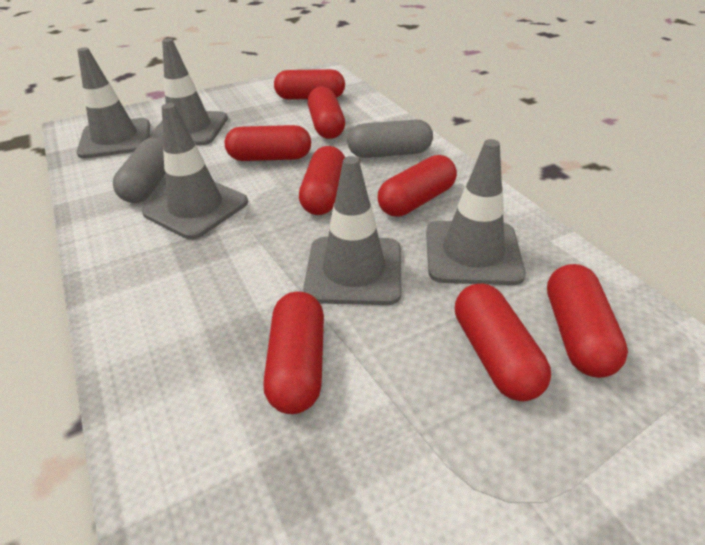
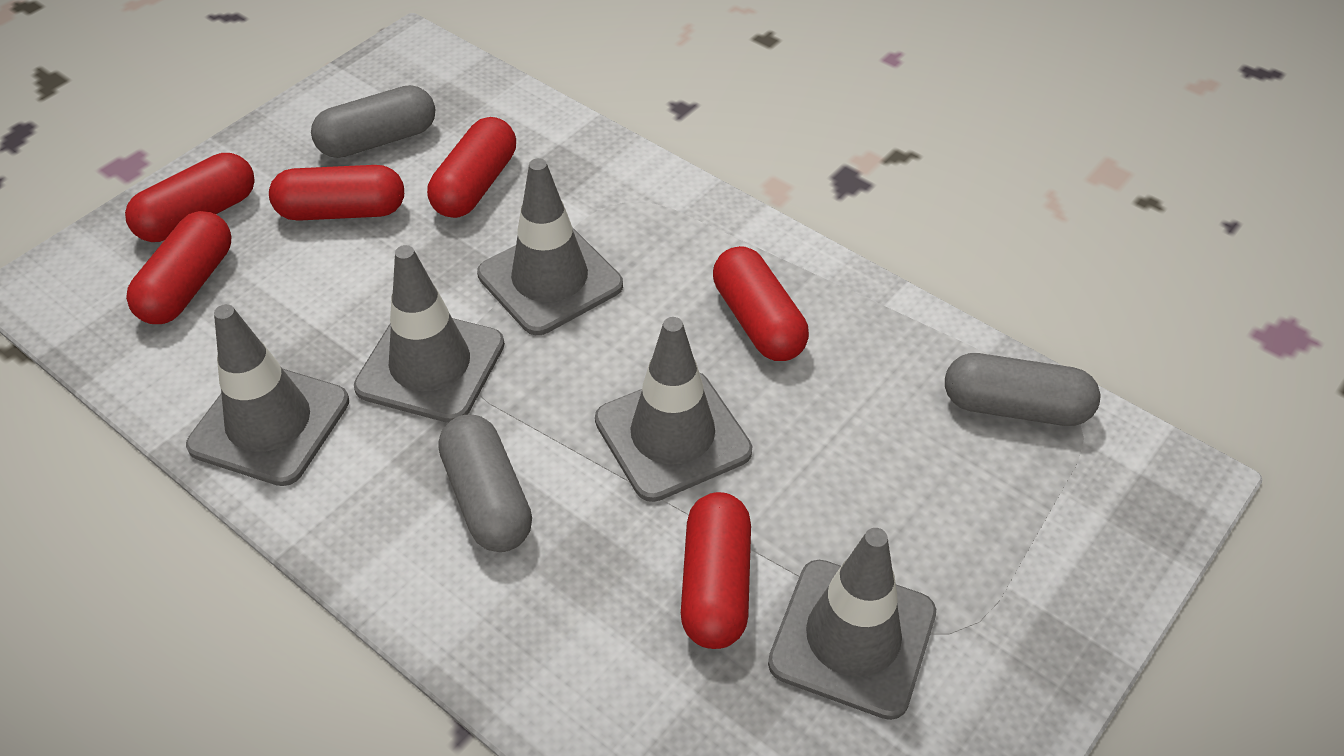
grey capsule: [113,137,165,203] [347,120,433,158] = 2 -> [311,85,435,158] [439,415,532,552] [945,353,1100,426] = 3
red capsule: [225,125,311,161] [264,291,324,414] [274,69,345,100] [299,146,345,215] [308,87,345,139] [378,155,457,216] [455,283,551,401] [547,264,628,378] = 8 -> [125,153,254,242] [126,211,231,324] [269,165,404,221] [427,117,516,218] [681,492,751,649] [713,246,809,361] = 6

